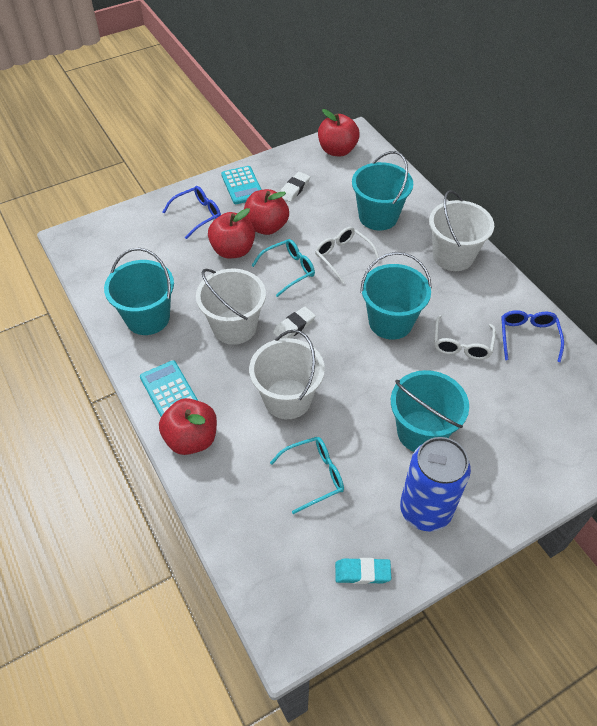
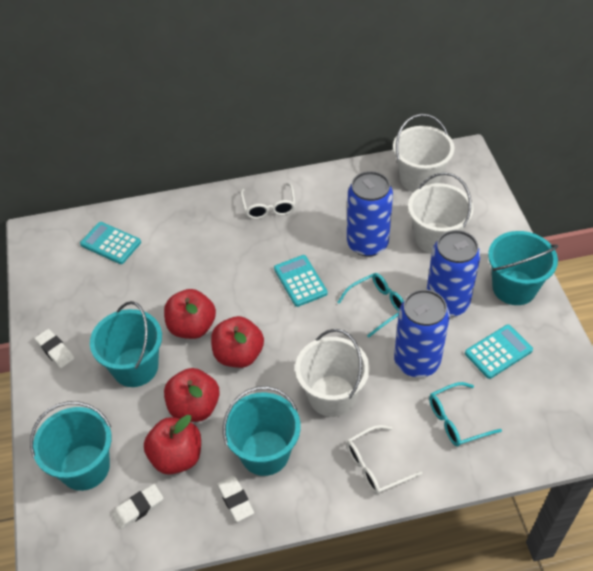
blue can: [400,437,471,532] = 1 -> [347,171,393,257] [394,289,450,377] [426,230,481,317] = 3
blue glasses: [163,186,221,239] [501,310,564,362] = 2 -> none = 0
turquoise calculator: [140,360,198,416] [221,166,262,204] = 2 -> [80,222,141,264] [274,255,328,307] [465,324,533,379] = 3
turquoise eraser: [335,558,391,584] = 1 -> none = 0
white eraser: [273,307,316,339] [280,172,310,202] = 2 -> [35,329,75,368] [112,484,163,529] [217,476,254,522] = 3

